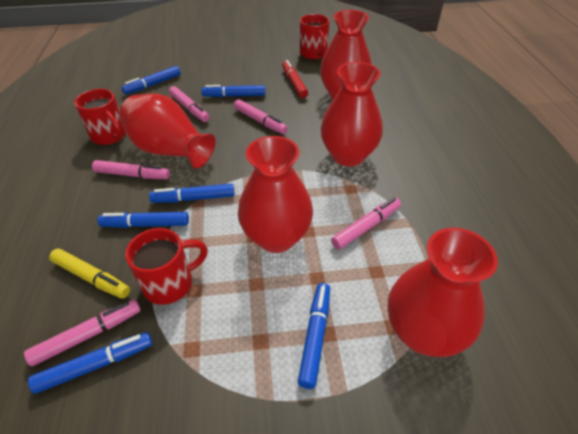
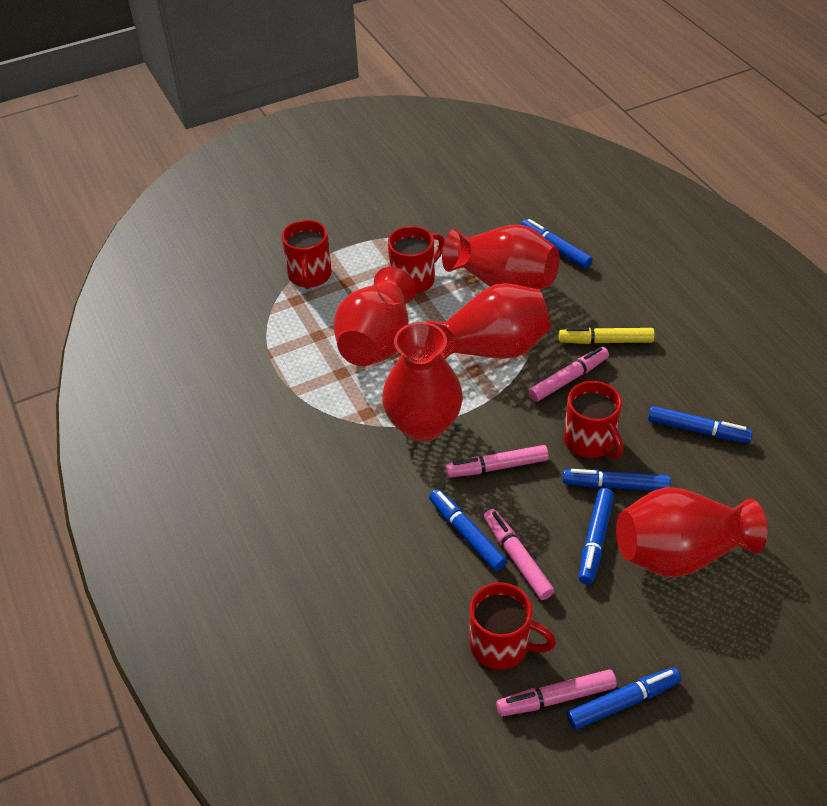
pink marker: [24,299,141,366] [92,160,170,179] [169,86,210,122] [234,99,288,134] [331,198,401,250] = 5 -> [445,445,549,478] [484,509,554,600] [496,670,617,717] [529,347,609,402] = 4
red marker: [282,60,308,98] = 1 -> none = 0
red mug: [74,89,126,145] [125,228,208,305] [300,14,330,59] = 3 -> [282,220,332,289] [388,226,444,294] [469,582,556,670] [564,381,623,459] = 4

